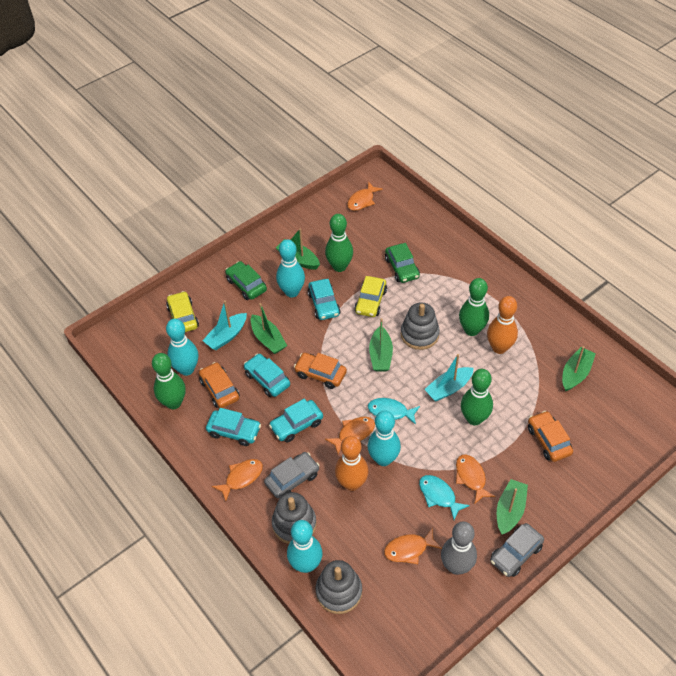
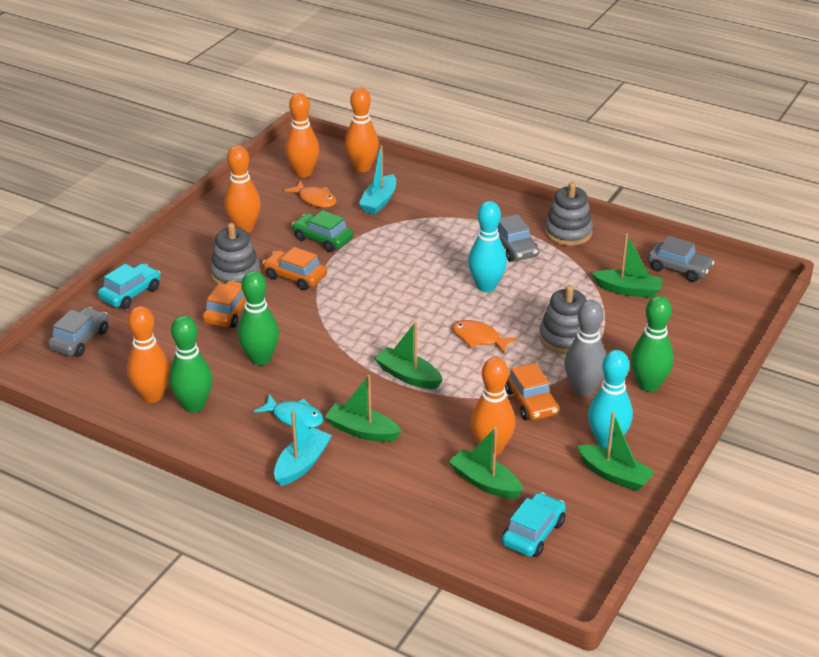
green bowling pin: [152,353,186,409] [325,214,353,272] [459,278,489,336] [461,369,493,425] = 4 -> [169,315,212,413] [238,271,279,366] [631,296,674,392] = 3
green car: [225,261,267,300] [385,243,420,283] = 2 -> [292,210,353,252] = 1
grey car: [264,452,320,498] [490,523,544,577] = 2 -> [48,307,109,357] [497,214,539,262] [648,236,714,282] = 3
orange bowling pin: [335,436,369,491] [487,296,518,354] = 2 -> [127,306,170,403] [224,145,261,233] [285,93,319,178] [345,88,379,172] [471,357,515,456] = 5
orange fish: [212,459,263,501] [325,417,375,454] [347,182,383,211] [384,528,442,564] [456,454,495,504] = 5 -> [284,181,336,208] [452,320,517,354] = 2
turquoise bowling pin: [166,319,198,376] [276,239,305,297] [287,520,323,573] [368,410,401,466] = 4 -> [468,201,507,292] [588,350,633,448] = 2
turquoise car: [206,408,261,446] [244,354,290,397] [269,399,323,443] [308,279,341,320] = 4 -> [98,263,161,309] [502,492,566,557] = 2
turquoise fish: [368,398,420,425] [419,475,470,520] = 2 -> [254,394,324,428] = 1
yellow car: [166,291,199,332] [354,276,387,317] = 2 -> none = 0

